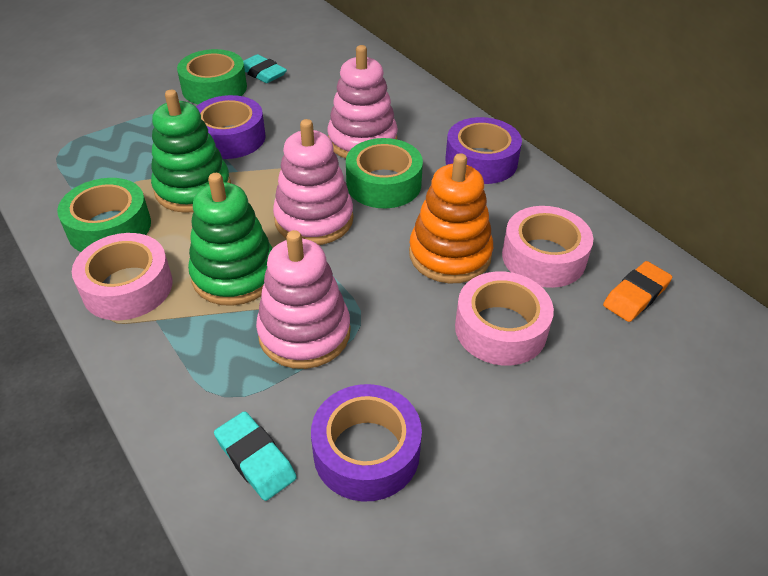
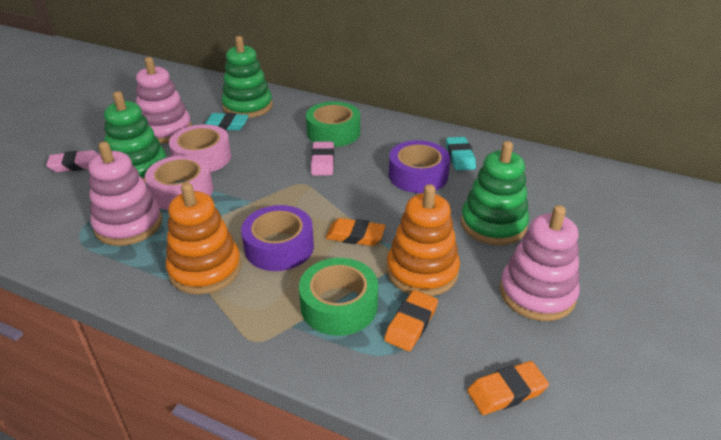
green stacking toy: [151,90,231,213] [188,173,273,306] = 2 -> [104,91,166,183] [221,36,273,118] [461,141,529,245] = 3
green tape: [57,178,151,252] [177,49,247,104] [346,138,423,208] = 3 -> [299,258,378,336] [306,101,360,147] = 2
orange eraser: [603,261,672,322] = 1 -> [326,218,385,246] [384,290,438,351] [467,361,549,415] = 3
orange stacking toy: [409,153,493,283] = 1 -> [166,182,241,295] [387,184,460,296] = 2
pink eraser: none = 0 -> [46,150,99,172] [311,142,334,175] = 2
pink tape: [72,233,173,320] [455,271,554,366] [502,206,593,288] = 3 -> [145,155,213,210] [169,124,231,172] = 2
purple tape: [196,95,266,159] [311,384,422,501] [445,117,522,184] = 3 -> [241,205,314,271] [389,140,450,193] = 2

